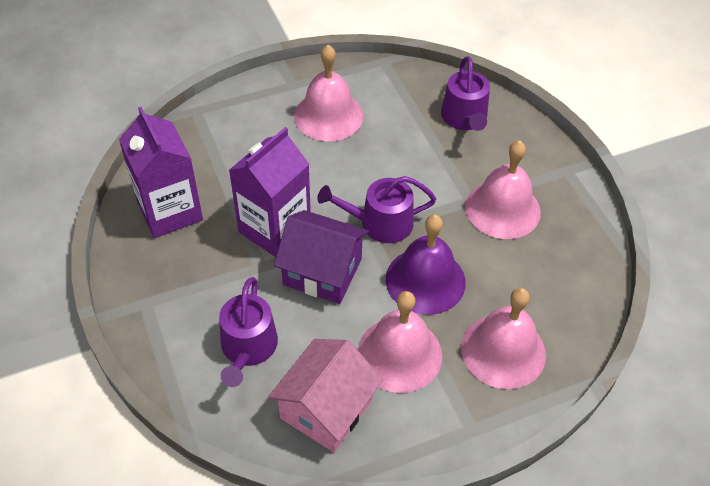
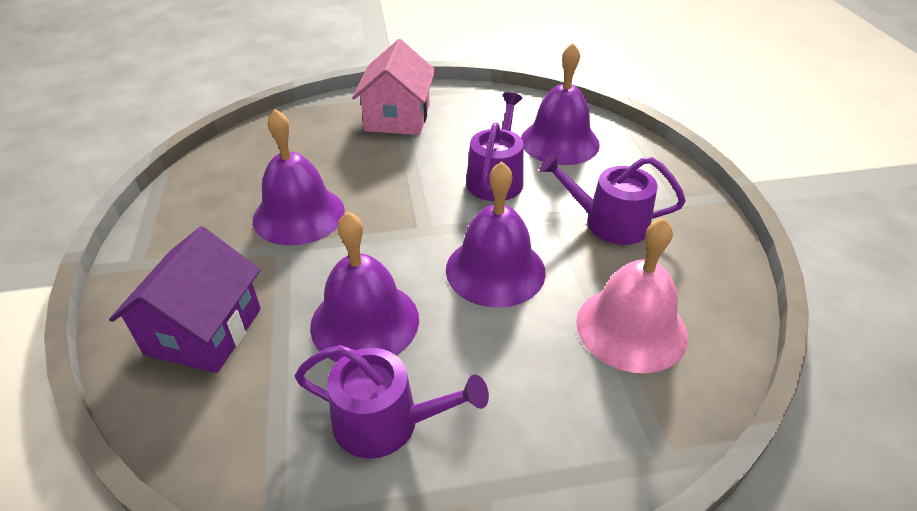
pink bell: [294,45,363,141] [358,291,442,393] [461,288,546,389] [465,140,541,239] = 4 -> [576,218,688,373] = 1
purple bell: [386,214,466,315] = 1 -> [253,109,345,246] [310,211,419,362] [446,161,546,308] [521,43,600,165] = 4
purple carton: [119,107,203,238] [229,127,311,257] = 2 -> none = 0

